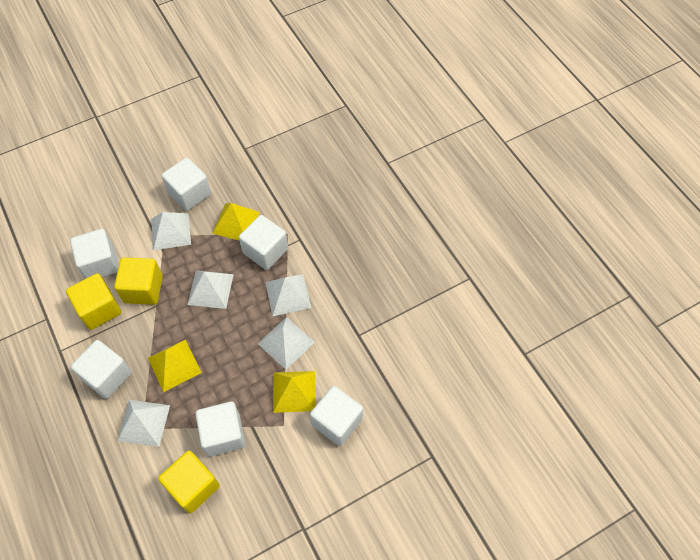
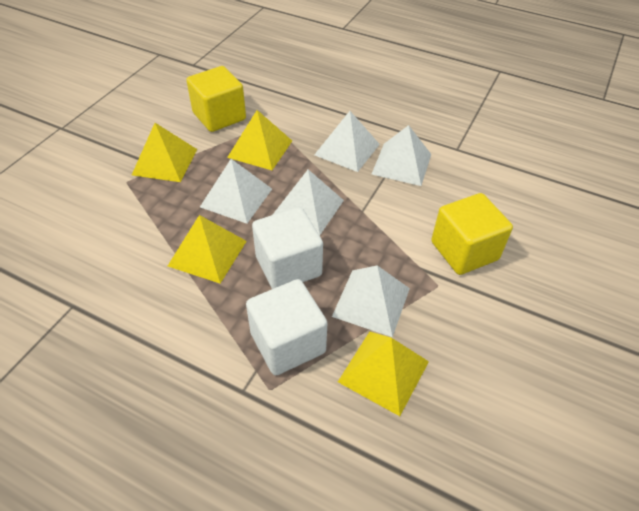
white cube: [70,229,119,279] [71,340,132,399] [161,158,211,211] [195,402,245,456] [239,215,288,270] [310,386,363,446] = 6 -> [246,279,327,375] [252,207,323,289] = 2
yellow cube: [66,273,121,330] [114,257,163,305] [158,451,220,513] = 3 -> [186,66,246,132] [431,193,513,275] = 2
yellow pyramid: [148,340,202,392] [212,203,260,240] [273,371,316,413] = 3 -> [132,123,197,182] [168,215,247,283] [227,110,292,170] [338,331,429,416] = 4

